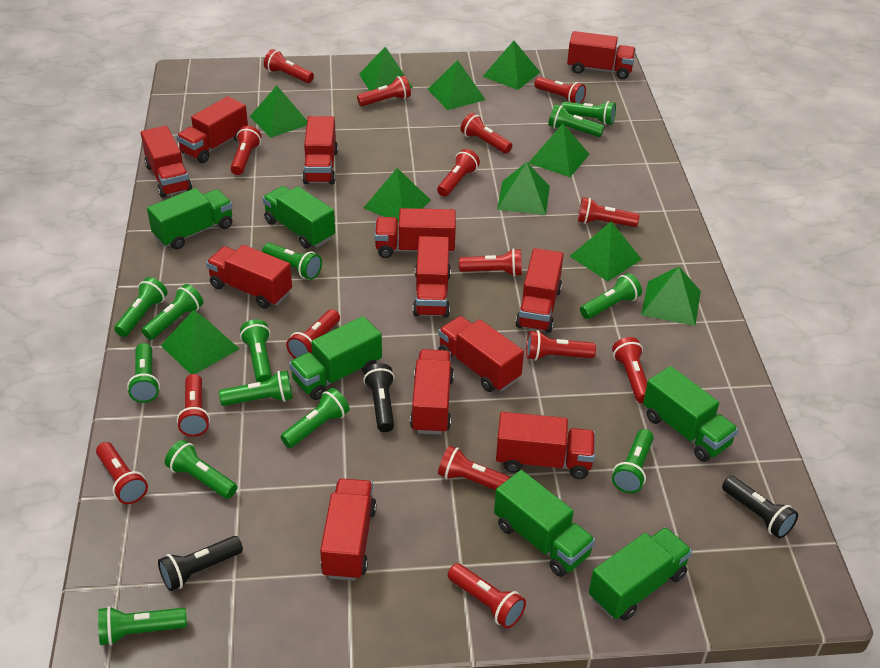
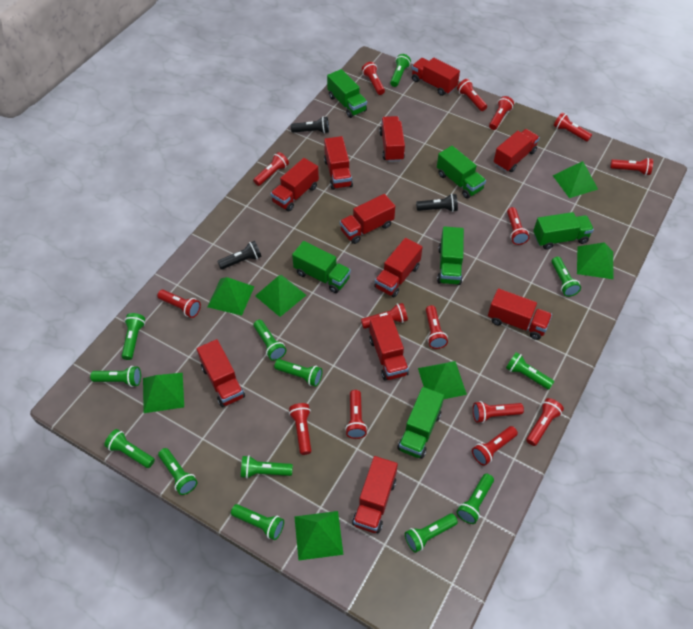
green pyramid: [160,310,239,374] [250,86,307,138] [359,47,413,91] [364,168,431,223] [428,60,486,110] [482,41,540,90] [497,162,550,215] [529,124,589,177] [570,221,642,281] [641,266,701,326] = 10 -> [143,373,184,413] [207,277,254,316] [255,275,306,317] [294,511,343,560] [418,361,467,399] [553,161,598,198] [577,243,613,279] = 7
red truck: [141,126,192,198] [176,96,248,163] [206,245,292,309] [302,116,338,184] [320,478,377,581] [375,208,456,258] [410,349,454,435] [413,236,451,317] [438,316,524,392] [496,412,595,479] [515,248,564,333] [567,31,636,79] = 12 -> [197,339,245,407] [270,158,319,212] [324,136,353,190] [340,194,395,244] [352,456,398,533] [369,314,409,381] [374,238,423,298] [379,116,405,162] [412,58,460,96] [488,288,552,340] [494,129,540,172] = 11

